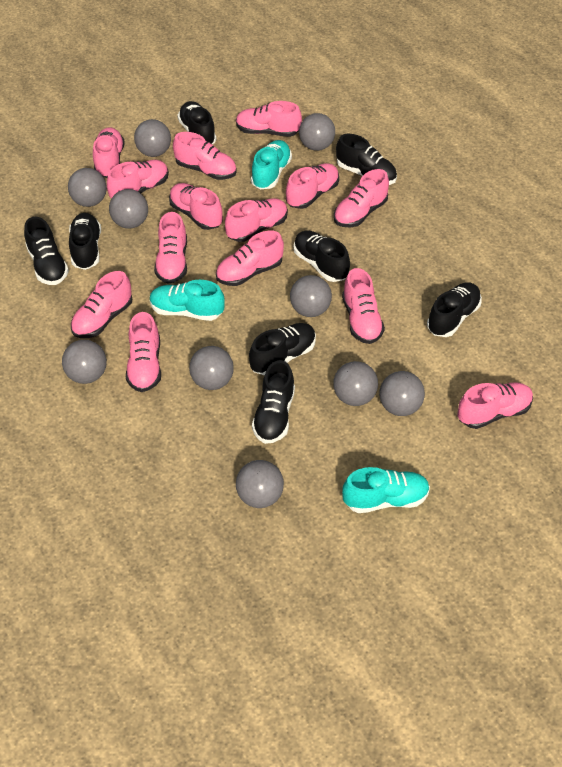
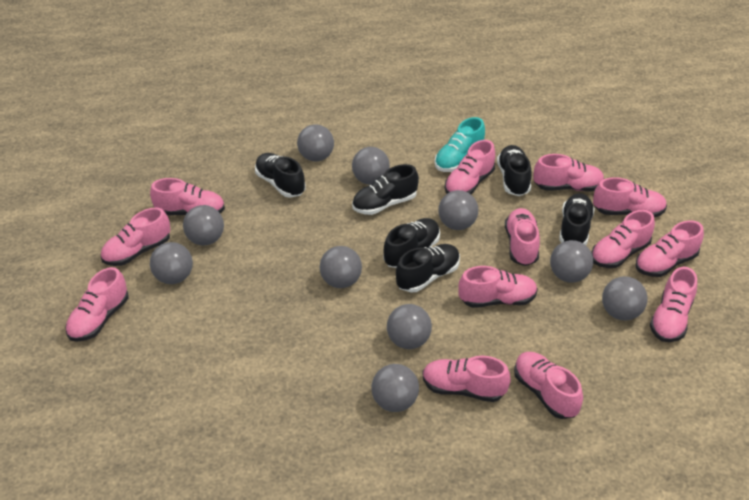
black shoe: [24,216,69,285] [69,213,101,270] [177,101,216,144] [249,323,316,376] [252,360,295,444] [294,231,350,282] [336,134,397,185] [427,282,482,337] = 8 -> [255,153,306,197] [352,164,419,215] [384,218,440,268] [396,244,460,292] [497,145,532,196] [559,193,595,245] = 6
pink shoe: [71,271,132,338] [93,127,125,178] [107,160,169,199] [126,312,161,392] [154,212,187,284] [169,183,223,230] [173,132,237,180] [216,231,284,286] [225,198,288,242] [236,101,302,137] [286,163,339,209] [334,169,389,227] [342,268,385,344] [457,382,533,429] = 14 -> [65,267,128,342] [101,207,170,266] [150,178,225,215] [422,356,511,402] [445,140,495,194] [458,266,538,308] [505,208,540,266] [514,352,583,419] [533,154,604,191] [591,210,655,268] [593,177,667,218] [636,221,704,277] [650,267,697,342] = 13
turquoise shoe: [150,280,225,321] [251,140,292,189] [342,467,430,513] = 3 -> [435,117,485,172] = 1

